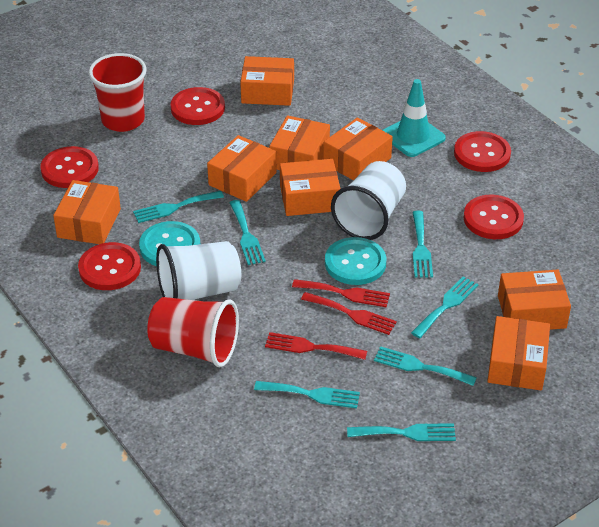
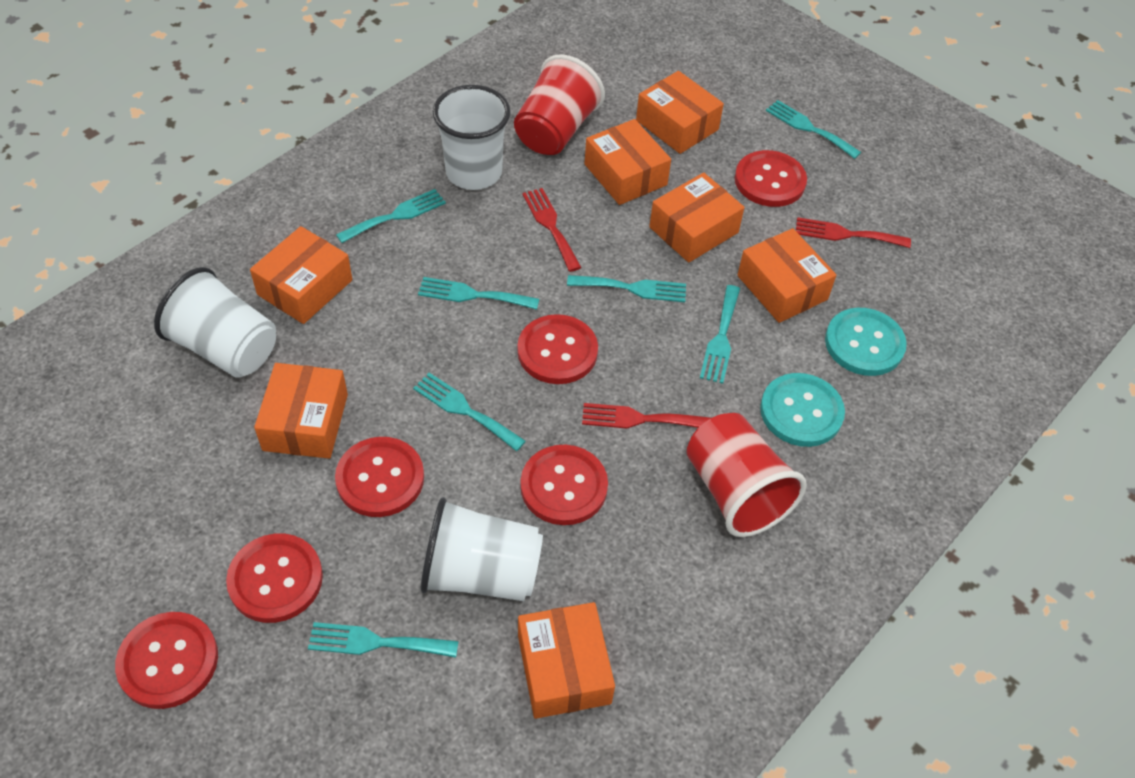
orange box: [53,180,121,244] [207,135,277,202] [240,56,294,106] [269,115,330,170] [280,159,341,216] [323,118,393,180] [487,316,550,390] [498,270,571,330] = 8 -> [250,226,352,324] [254,363,348,459] [518,602,615,719] [585,119,671,205] [636,71,724,154] [649,173,744,263] [737,228,836,323] = 7
red button: [40,146,99,188] [78,242,141,290] [170,87,225,125] [454,131,511,172] [463,195,524,239] = 5 -> [115,612,218,709] [226,533,323,623] [335,437,424,517] [517,314,598,384] [521,445,608,525] [735,150,807,207] = 6
turquoise traffic cone: [382,79,446,157] = 1 -> none = 0
white cup: [156,241,241,300] [331,161,406,240] = 2 -> [154,267,276,378] [421,497,543,601] [433,85,510,190] = 3

